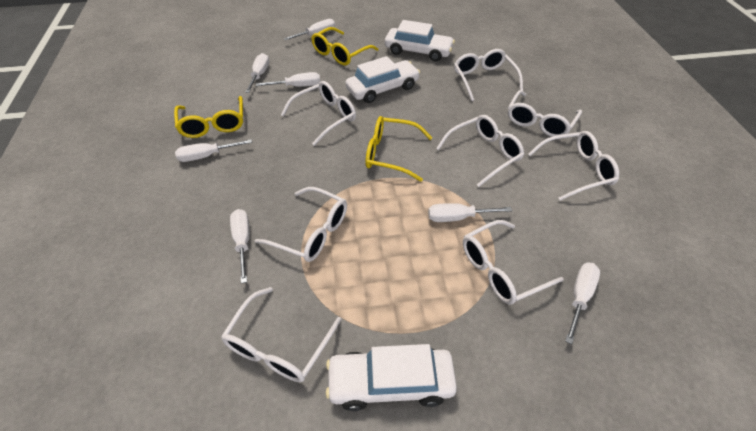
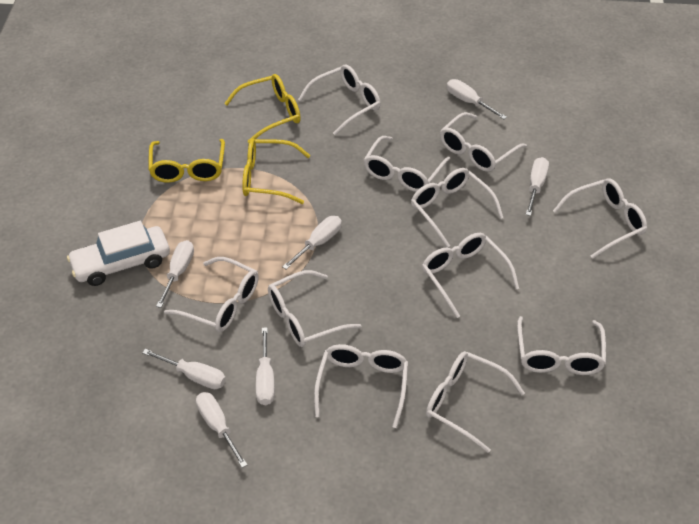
white car: [326,344,457,411] [345,56,420,103] [385,20,455,62] = 3 -> [67,221,170,286] = 1
white glasses: [221,287,341,382] [254,187,347,262] [281,81,356,146] [436,115,524,187] [454,49,523,101] [463,220,564,304] [508,90,582,137] [528,131,619,201] = 8 -> [164,257,259,332] [268,270,362,347] [298,64,381,135] [314,344,408,428] [364,136,450,192] [411,168,503,248] [422,233,519,318] [426,351,525,453] [440,112,527,172] [517,316,606,375] [553,179,647,259] = 11

